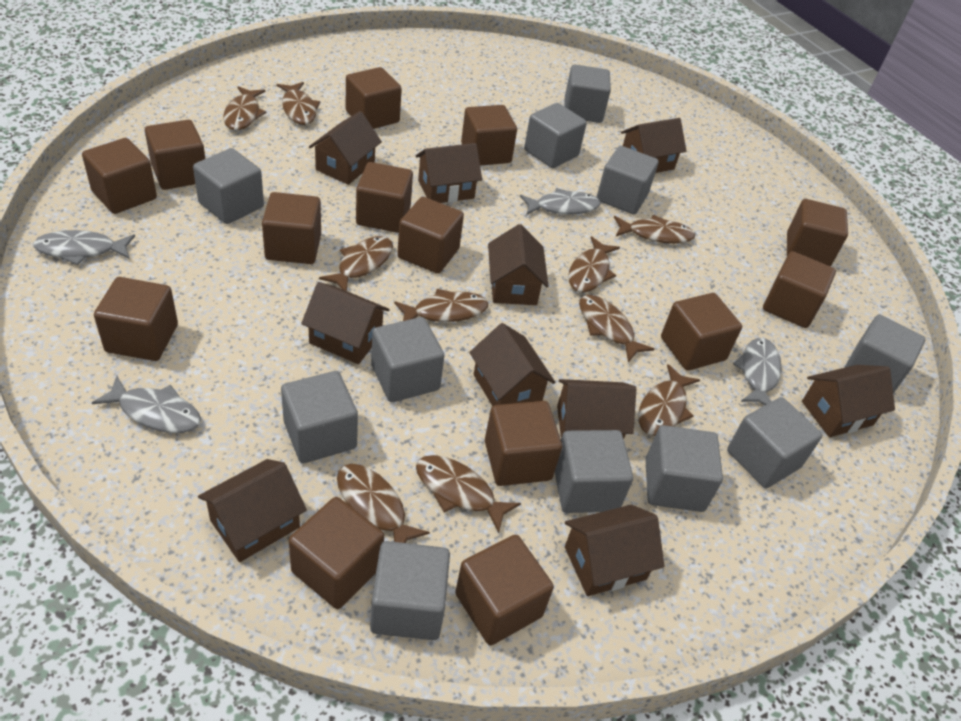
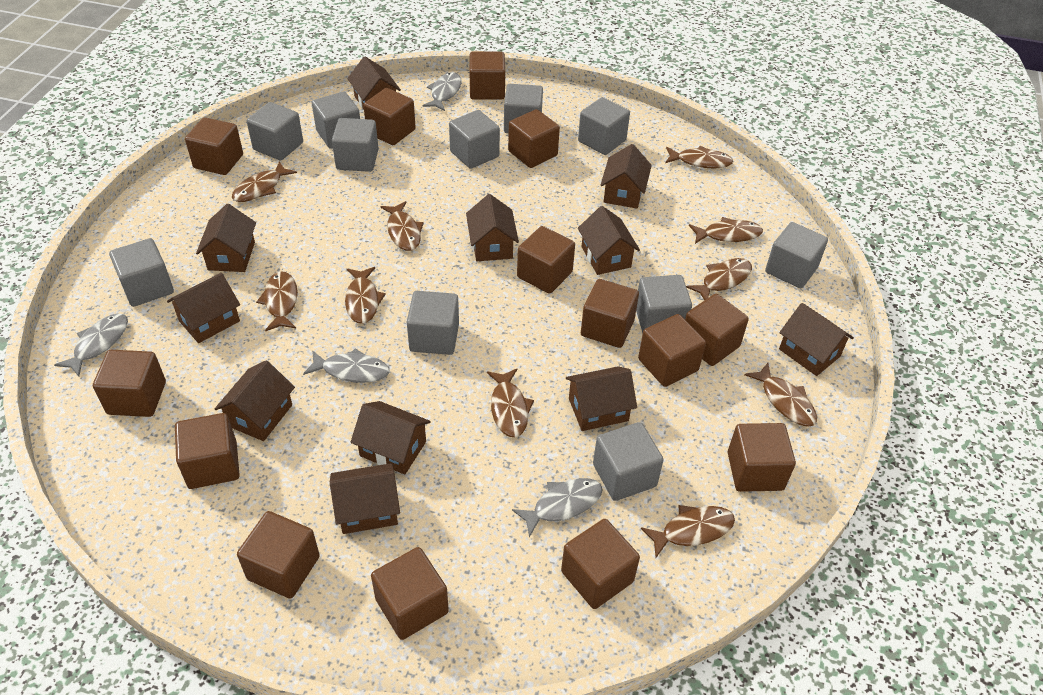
brown house: [198,459,307,562] [301,282,390,364] [309,111,382,185] [416,143,482,203] [469,323,555,406] [488,224,549,305] [557,379,636,439] [565,505,664,596] [621,118,687,173] [802,365,895,437] = 10 -> [167,273,240,343] [196,204,256,272] [215,360,295,441] [330,463,400,534] [347,56,401,109] [351,401,431,474] [466,194,519,261] [566,366,637,431] [578,206,640,275] [600,144,652,209] [779,303,854,376] = 11

